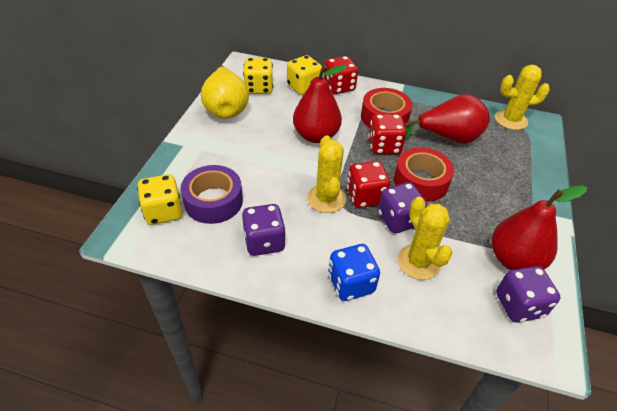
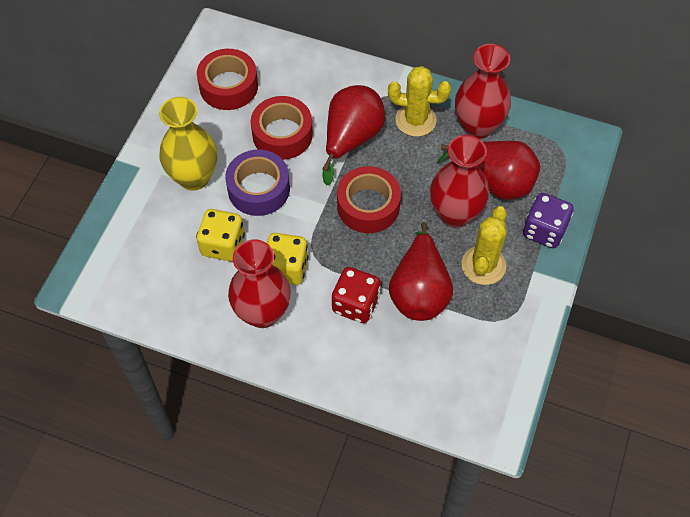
blue dice: [328,244,380,301] = 1 -> none = 0
purple dice: [242,204,286,256] [378,182,427,233] [496,266,560,323] = 3 -> [523,193,574,248] = 1
red dice: [324,56,358,94] [347,161,390,208] [368,114,406,154] = 3 -> [332,267,381,323] = 1
red tape: [361,88,412,128] [394,147,454,202] = 2 -> [197,49,258,110] [251,96,313,160] [337,166,401,233] = 3
red vase: none = 0 -> [228,239,291,328] [430,135,489,228] [455,44,511,139] = 3
yellow cactus: [307,135,346,213] [397,197,453,280] [495,65,550,130] = 3 -> [388,66,451,137] [461,206,507,285] = 2
yellow dice: [137,174,182,225] [243,58,273,94] [287,55,322,95] = 3 -> [196,209,245,261] [267,233,308,285] = 2
yellow pear: [201,65,249,119] = 1 -> none = 0
yellow vase: none = 0 -> [159,97,217,191] = 1

